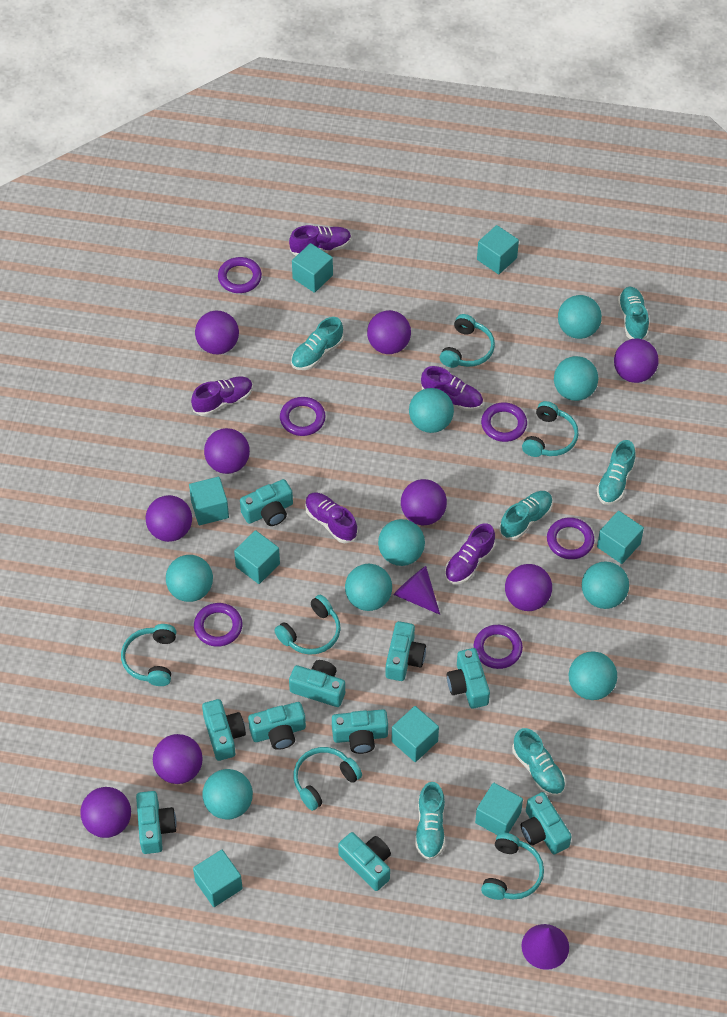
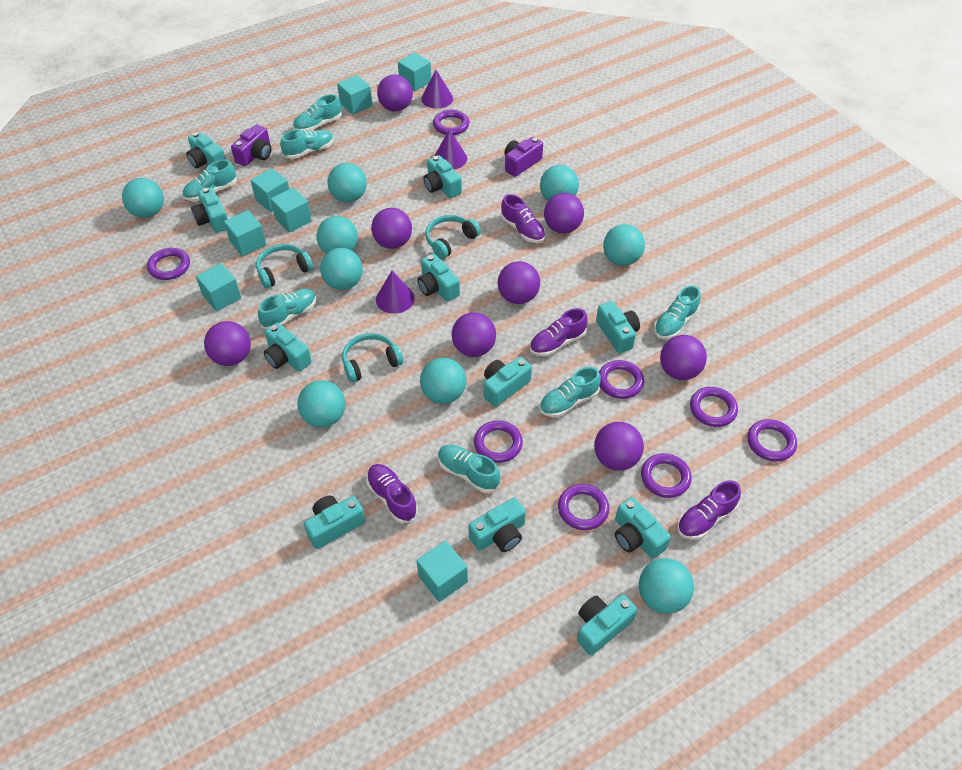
purple ball: [81,787,131,838] [146,495,192,542] [153,734,203,784] [195,311,239,354] [204,428,250,474] [367,310,411,354] [401,479,447,525] [505,564,552,611] [614,339,659,383] = 9 -> [204,321,251,366] [371,208,412,249] [377,74,413,111] [452,312,496,357] [498,261,540,304] [544,193,584,234] [594,422,644,471] [660,335,707,380] = 8
purple camera: none = 0 -> [231,124,271,166] [504,137,543,177] = 2
purple cone: [394,566,440,615] [522,924,569,970] = 2 -> [376,271,415,314] [421,70,453,109] [434,129,467,170] = 3
purple ring: [194,603,243,647] [218,257,262,293] [280,397,326,436] [474,625,523,669] [481,402,527,442] [547,518,594,559] = 6 -> [147,248,190,280] [433,110,469,135] [474,420,523,463] [558,484,609,530] [599,360,644,399] [641,453,692,498] [690,387,738,427] [747,419,797,462] = 8
purple shoe: [191,377,253,416] [289,225,351,256] [305,493,358,543] [421,366,483,411] [445,523,495,584] = 5 -> [367,464,418,523] [501,194,546,243] [530,308,587,356] [677,480,741,540] = 4
turquoise camera: [136,791,177,854] [202,699,246,761] [240,479,293,526] [248,702,306,750] [289,660,345,707] [332,709,388,754] [338,832,391,891] [385,621,426,681] [447,648,490,709] [521,792,572,854] = 10 -> [186,132,226,168] [191,187,228,233] [264,323,312,372] [304,496,365,549] [417,254,460,302] [423,155,462,198] [468,498,526,552] [484,357,532,407] [577,594,637,656] [596,301,640,353] [615,497,671,559] = 11
turquoise cube: [189,477,229,525] [193,850,243,907] [234,530,280,584] [292,243,333,293] [392,706,439,762] [475,783,523,835] [477,225,519,274] [597,511,644,564] = 8 -> [196,263,241,311] [224,210,266,256] [250,168,289,212] [270,187,312,233] [337,75,372,115] [398,52,431,91] [417,541,468,602] = 7
turquoise headphones: [121,624,176,686] [274,595,341,655] [293,747,362,811] [440,314,495,368] [481,833,544,900] [522,401,579,457] = 6 -> [256,244,313,288] [342,333,403,383] [425,215,481,259] = 3
turquoise shoe: [291,317,344,370] [415,782,445,860] [499,491,553,540] [512,728,566,797] [597,440,636,505] [618,287,649,339] = 6 -> [183,160,237,201] [258,288,316,329] [280,129,334,159] [293,94,342,131] [438,445,500,493] [539,367,601,417] [654,285,701,339] = 7

